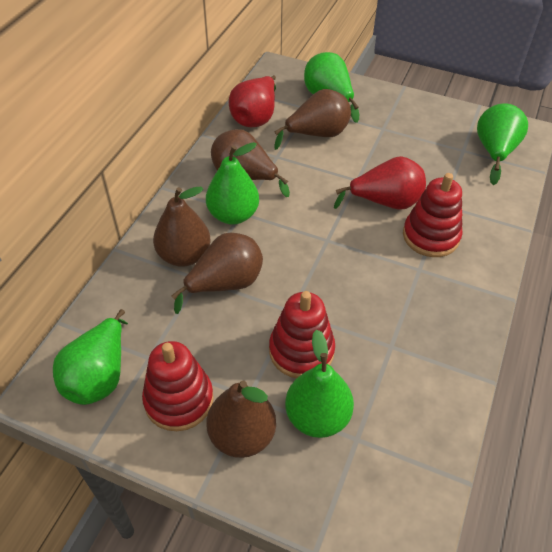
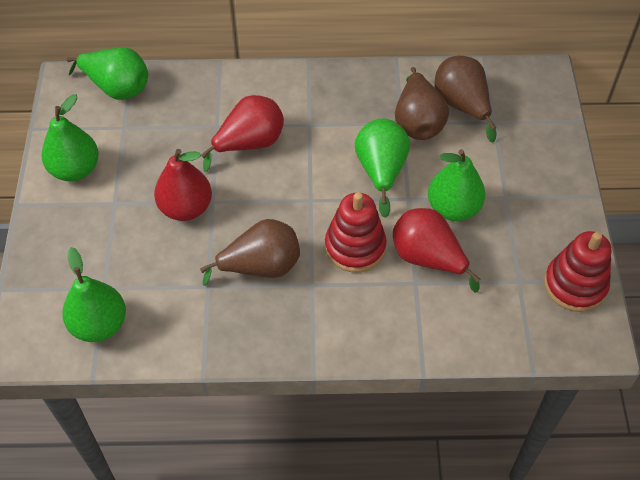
brown pear: [153,187,210,267] [171,233,263,314] [206,381,276,458] [211,129,290,197] [274,89,351,150] = 5 -> [200,219,300,286] [395,67,449,140] [435,56,497,142] = 3
red pear: [229,76,276,127] [334,156,426,210] = 2 -> [154,149,212,221] [201,95,284,172] [393,208,480,293] = 3
red stacking toy: [142,341,214,431] [269,291,335,378] [403,173,463,257] = 3 -> [325,192,387,272] [544,231,611,312] = 2

